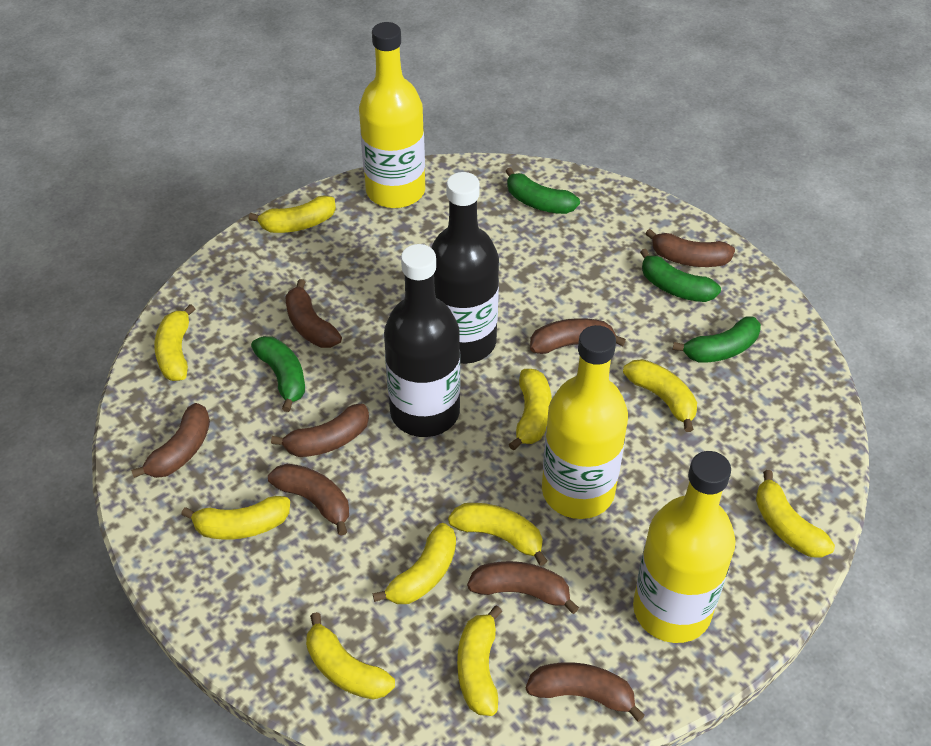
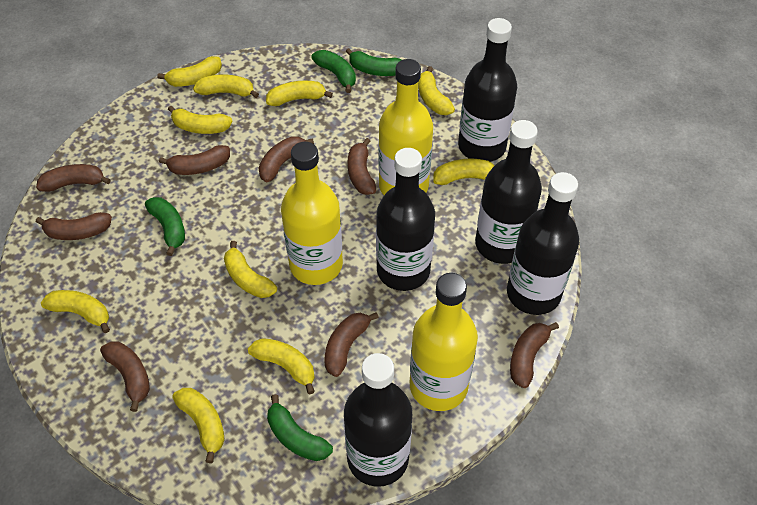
black bottle: [384,244,460,437] [431,172,499,364] = 2 -> [344,353,412,487] [376,148,435,291] [458,18,517,162] [475,120,542,264] [507,172,579,315] = 5

